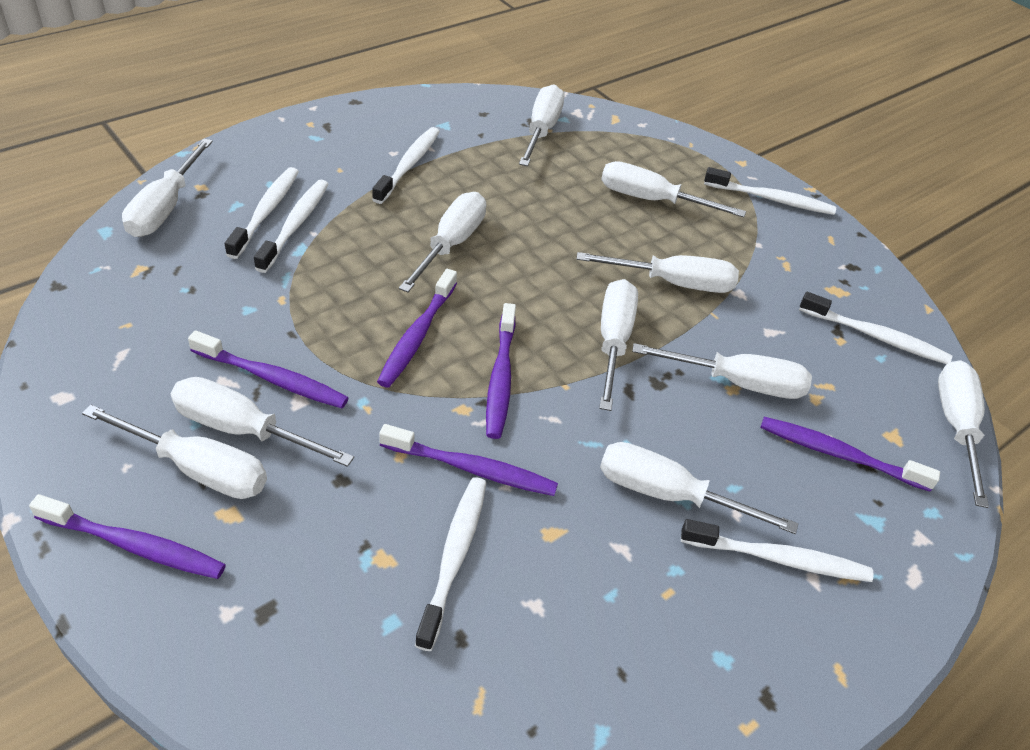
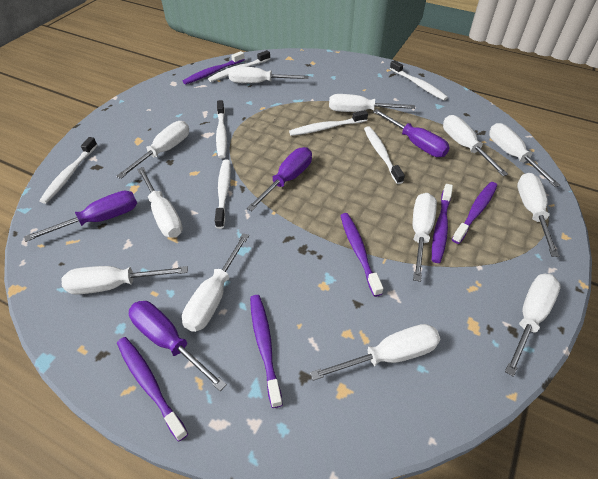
purple screwdriver: none = 0 -> [24,191,137,242] [129,301,227,391] [247,147,312,211] [373,109,450,157] = 4
white screwdriver: [82,405,267,499] [122,138,213,237] [171,377,354,467] [399,192,486,292] [519,84,565,166] [577,252,739,293] [599,279,638,411] [600,442,798,534] [601,161,746,217] [632,343,812,399] [938,360,989,508] = 11 -> [62,266,188,295] [116,121,189,179] [137,167,183,238] [182,233,249,332] [228,66,308,83] [310,324,440,381] [329,94,415,112] [413,193,437,282] [443,115,508,176] [489,123,560,187] [505,274,561,377] [517,173,559,257] = 12

